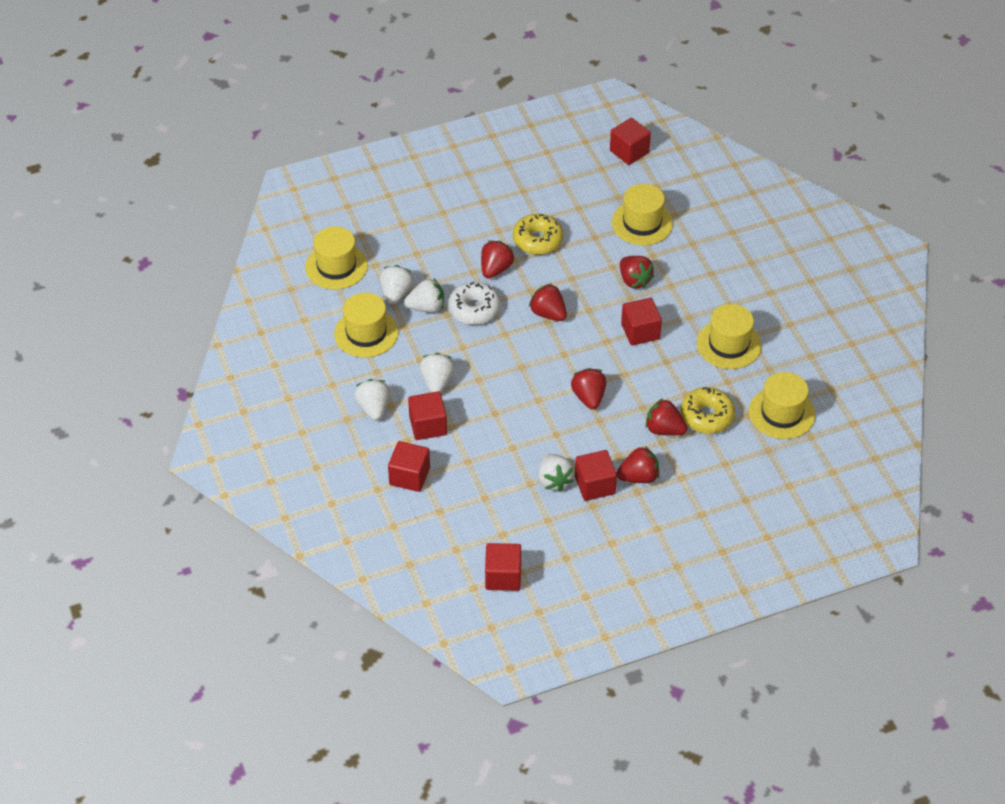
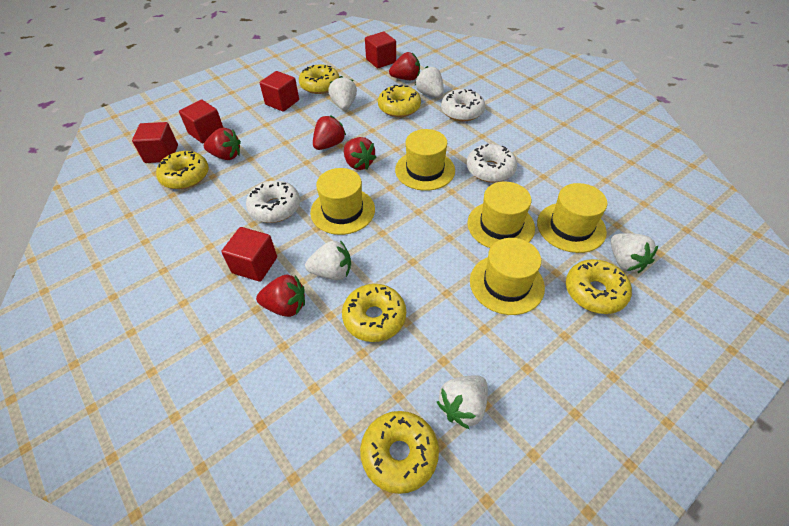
red cube: [388,441,430,492] [408,391,447,440] [485,543,521,591] [575,450,617,501] [610,118,651,165] [621,298,662,345] = 6 -> [132,122,178,163] [179,99,224,143] [221,227,277,282] [260,71,299,112] [365,31,396,68] = 5
red strawberry: [481,240,514,279] [529,283,567,321] [571,368,606,409] [617,446,659,483] [620,256,655,289] [645,398,688,435] = 6 -> [204,128,241,160] [256,274,305,317] [313,115,346,150] [344,137,377,170] [389,52,420,80] = 5
white donut: [448,282,500,325] = 1 -> [246,180,300,223] [441,89,485,121] [467,144,517,183] = 3
yellow donut: [513,214,563,255] [680,387,735,434] = 2 -> [156,151,209,189] [299,64,339,94] [342,284,406,342] [360,411,439,494] [378,85,421,117] [566,259,632,314] = 6

